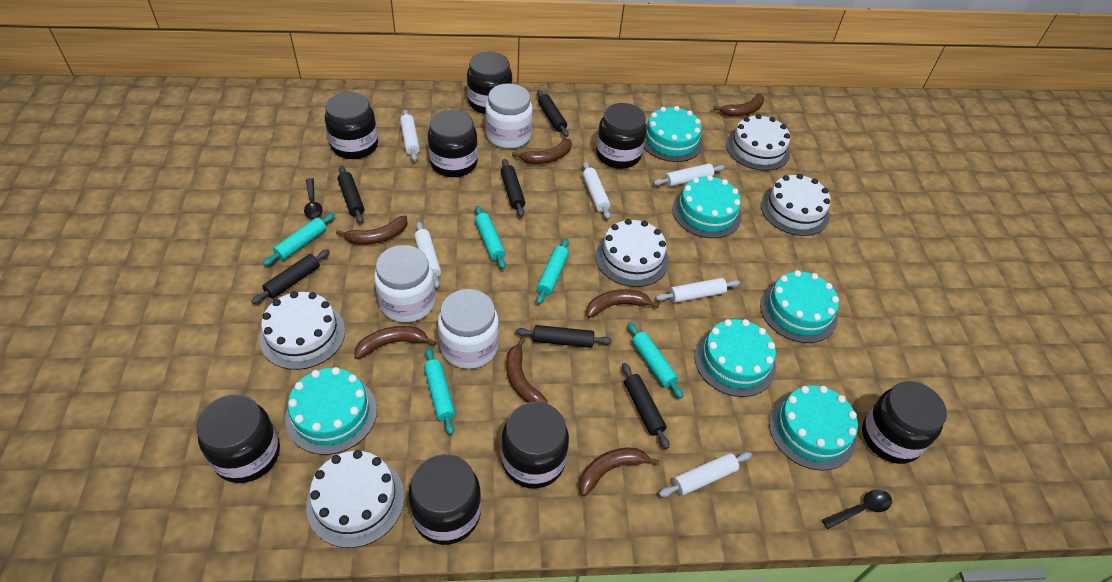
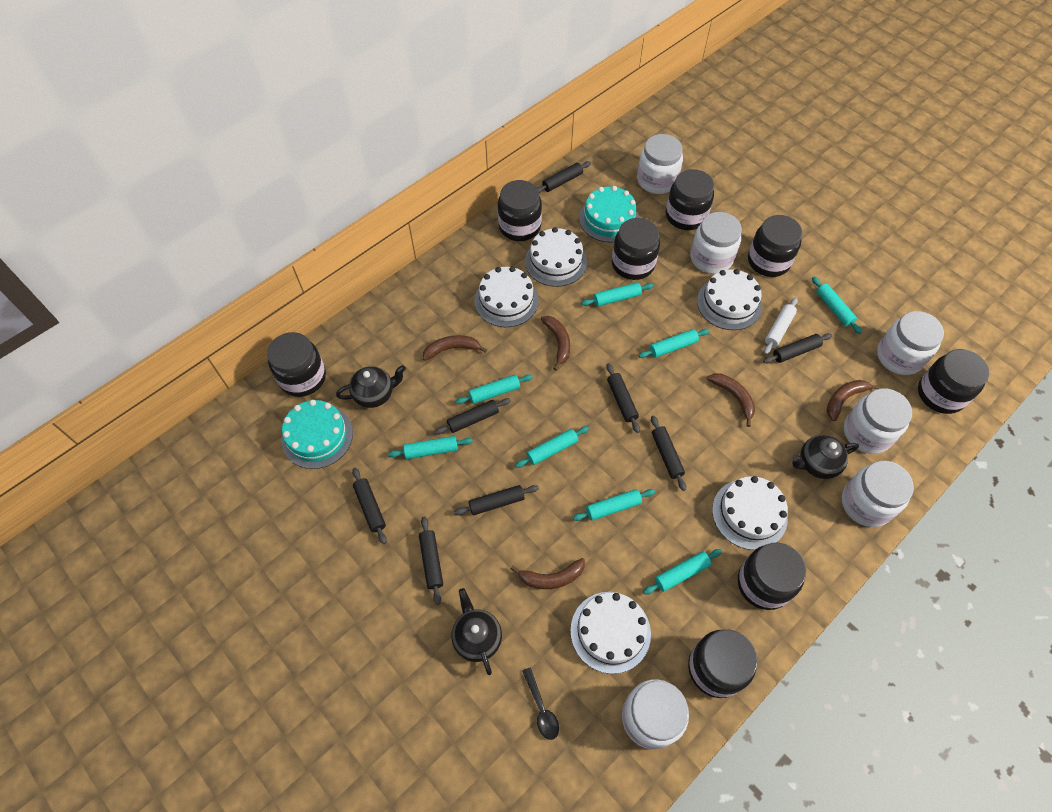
black rolling pin: [251,249,330,304] [338,166,365,224] [501,159,525,217] [516,325,612,348] [537,90,569,137] [622,363,669,449] = 6 -> [352,468,387,544] [419,516,443,605] [434,398,511,435] [454,485,539,515] [537,161,591,193] [606,363,640,433] [651,416,686,491] [763,333,832,363] = 8
black spoon: [304,178,323,219] [822,490,892,529] = 2 -> [522,667,559,740] = 1
black teapot: none = 0 -> [336,365,406,408] [451,588,502,675] [792,435,859,479] = 3
brown banana: [336,215,408,245] [354,326,436,359] [506,337,548,404] [512,139,572,164] [579,448,660,496] [586,289,659,318] [713,93,764,116] = 7 -> [423,335,487,361] [511,558,585,589] [541,316,570,370] [707,373,755,427] [826,380,880,421] = 5
turquoise cake: [285,367,377,455] [644,106,703,162] [672,175,742,238] [695,319,776,397] [760,270,839,343] [769,385,858,471] = 6 -> [281,400,353,469] [579,186,639,243] = 2
turquoise rolling pin: [263,213,335,266] [424,348,455,435] [475,206,506,269] [536,238,569,304] [628,323,683,399] = 5 -> [388,436,473,459] [456,374,533,404] [515,426,589,468] [572,489,655,521] [581,282,653,307] [638,329,709,358] [643,549,722,594] [812,277,862,334] = 8
white jar: [374,245,436,323] [438,289,499,369] [485,83,533,149] = 3 -> [622,679,689,750] [637,134,683,194] [690,212,742,274] [842,461,914,527] [844,388,912,454] [877,311,944,375] = 6
white rolling pin: [400,109,420,161] [414,221,441,288] [582,162,610,219] [653,164,725,187] [655,278,740,303] [659,452,752,497] = 6 -> [764,298,798,354] = 1

